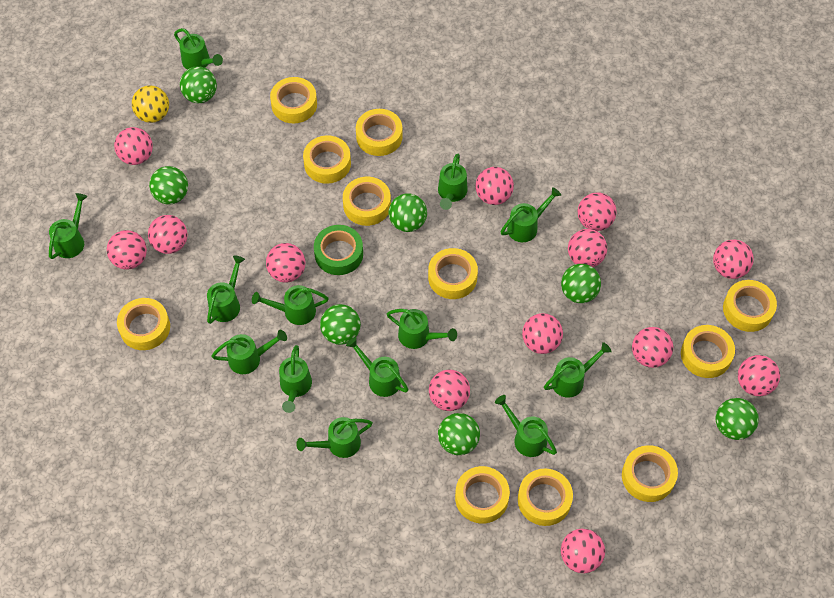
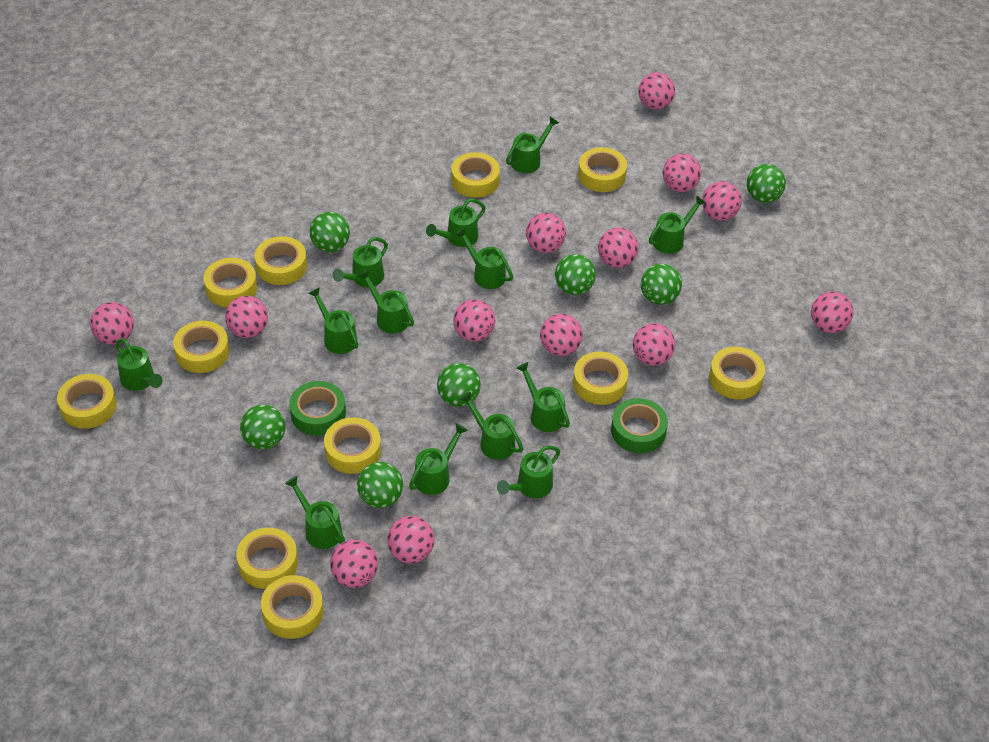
green tape: [314,225,363,275] = 1 -> [289,381,346,436] [611,398,668,453] = 2
yellow ball: [132,85,169,123] = 1 -> none = 0

